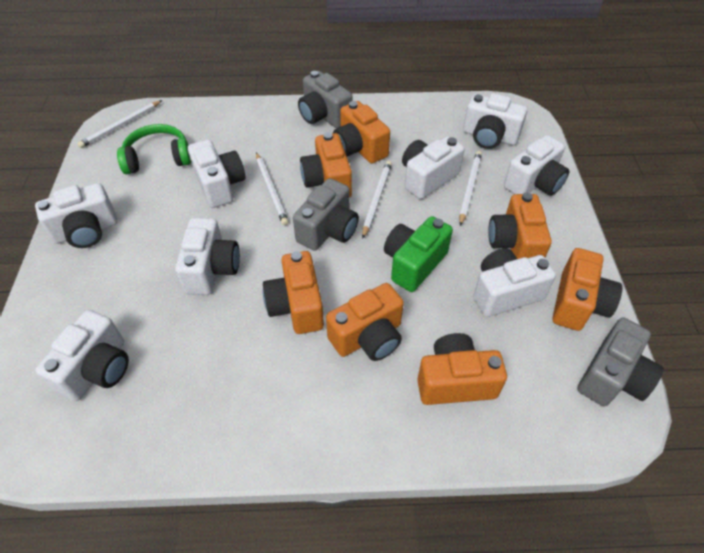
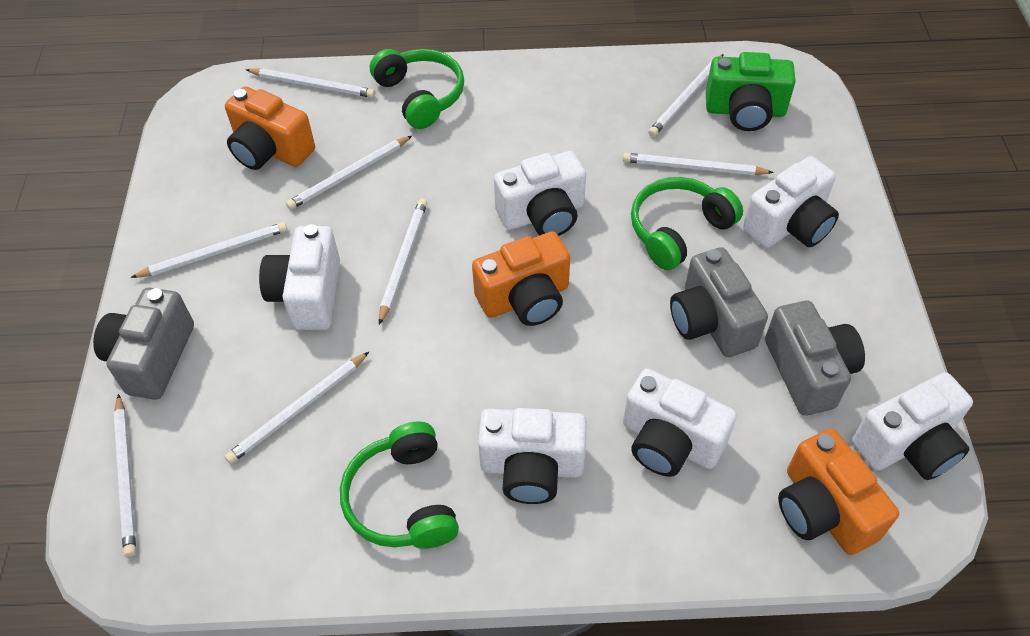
green headphones: [117,124,191,174] = 1 -> [340,421,459,549] [370,49,464,129] [631,177,743,270] = 3
orange camera: [263,251,324,334] [300,132,352,197] [326,283,404,361] [333,101,390,164] [417,333,507,405] [488,192,552,259] [553,248,622,331] = 7 -> [225,86,315,170] [472,231,570,326] [778,428,899,555] = 3
white camera: [35,183,118,248] [35,310,129,401] [175,218,240,295] [188,139,245,208] [402,136,465,199] [463,93,527,149] [473,248,556,317] [504,135,570,196] = 8 -> [259,224,340,330] [478,408,587,504] [494,151,586,236] [623,369,737,477] [743,156,839,248] [852,372,973,480] = 6
white pencil: [77,100,162,148] [256,152,288,225] [362,161,392,239] [459,151,482,226] = 4 -> [114,394,136,557] [130,222,287,278] [225,352,369,464] [246,68,375,98] [286,136,412,210] [379,198,427,325] [623,153,774,175] [648,54,724,137] = 8

